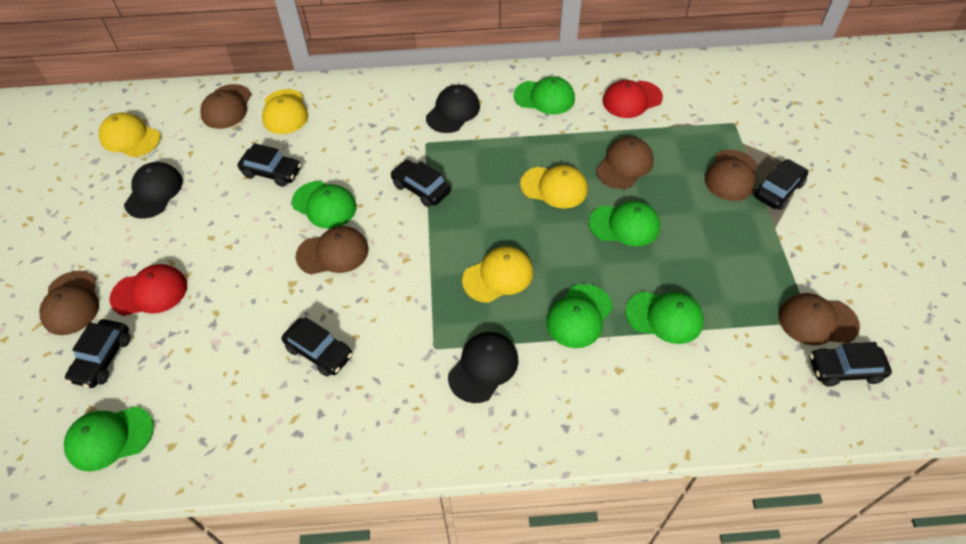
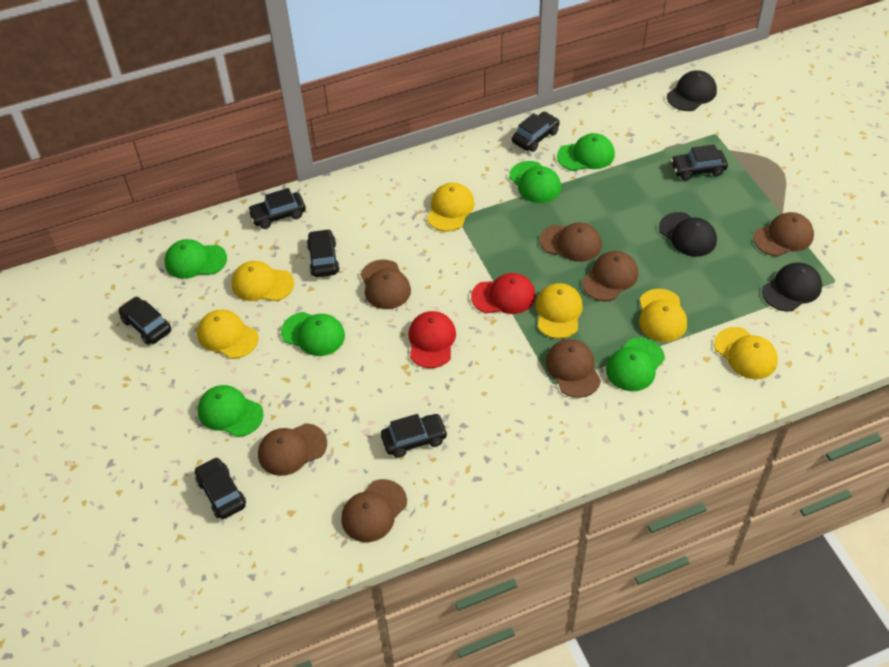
black car: [65,319,131,388] [238,143,301,187] [282,317,353,377] [390,159,451,207] [754,159,808,210] [810,342,892,387] = 6 -> [118,297,171,345] [195,457,246,519] [248,188,306,229] [307,229,340,277] [381,414,448,458] [512,112,560,152] [671,144,728,181] = 7
brown cap: [39,270,99,335] [200,84,251,129] [296,226,368,275] [596,137,654,189] [705,150,757,201] [779,293,860,345] = 6 -> [258,423,327,476] [341,479,407,542] [360,260,411,309] [540,222,602,262] [546,339,601,398] [582,251,638,301] [753,212,814,256] = 7
yellow cap: [99,112,161,157] [262,89,308,134] [462,246,533,303] [520,165,588,208] = 4 -> [197,310,258,359] [231,261,294,301] [427,182,475,232] [536,283,583,339] [639,289,687,342] [714,327,778,379] = 6

